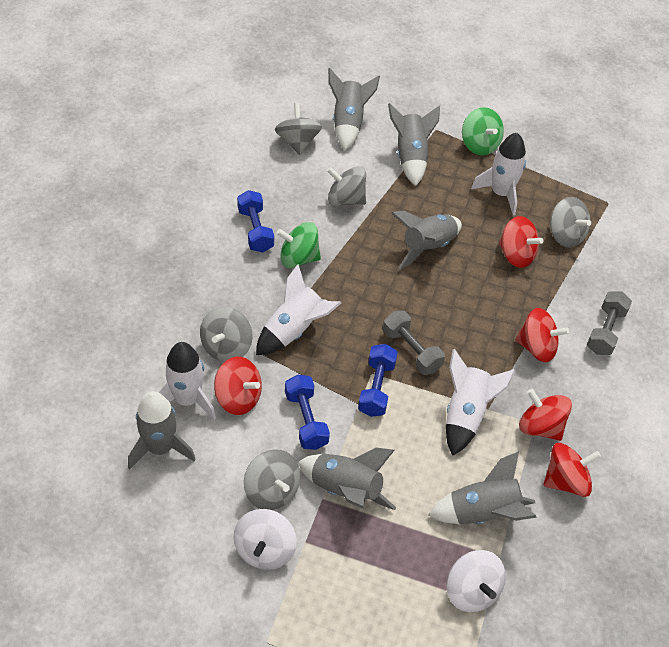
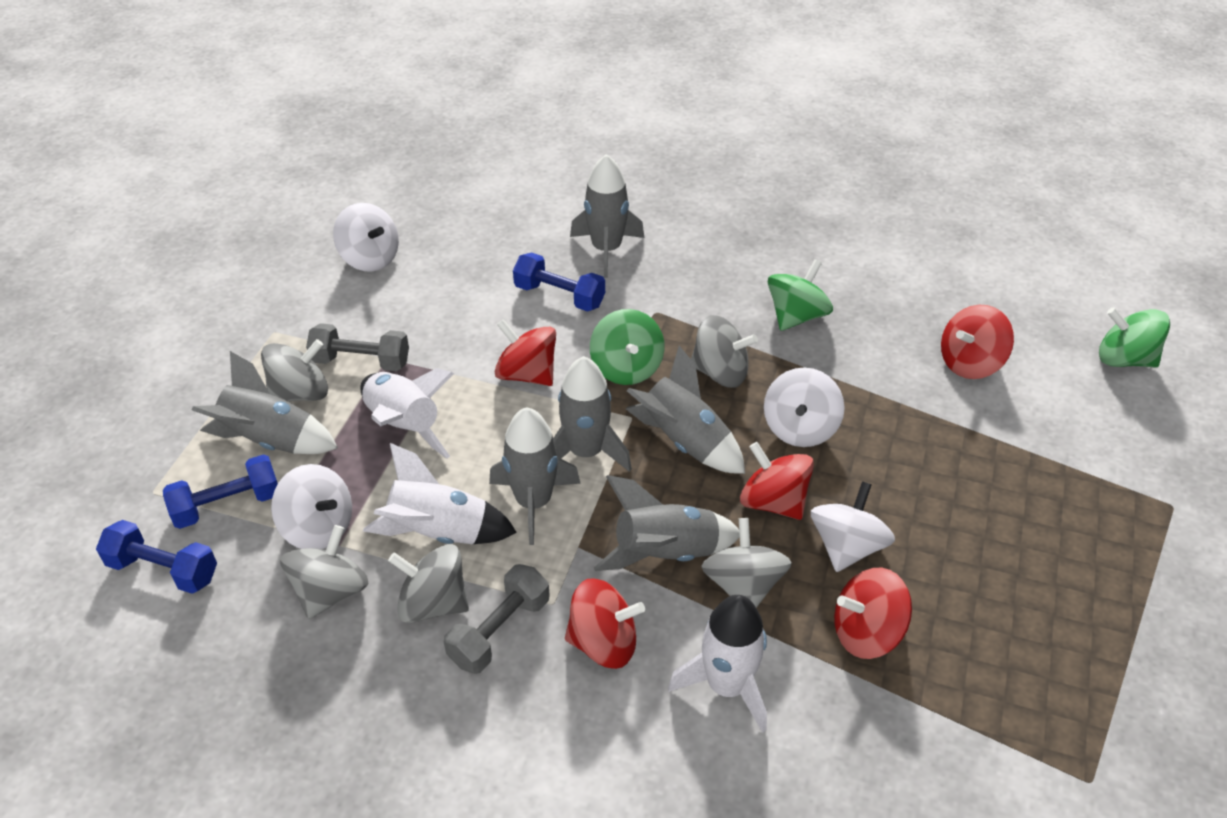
green spinning top: [277,222,321,268] [462,107,504,155] = 2 -> [590,309,665,385] [768,259,833,331] [1099,307,1170,367] = 3
white rocket: [159,342,216,420] [256,264,341,355] [446,349,515,456] [471,133,526,215] = 4 -> [360,368,455,459] [363,443,517,544] [668,595,767,733] = 3
white spinning top: [234,509,297,570] [447,550,506,612] = 2 -> [271,464,352,549] [333,203,399,272] [764,368,845,447] [811,481,895,572] = 4

